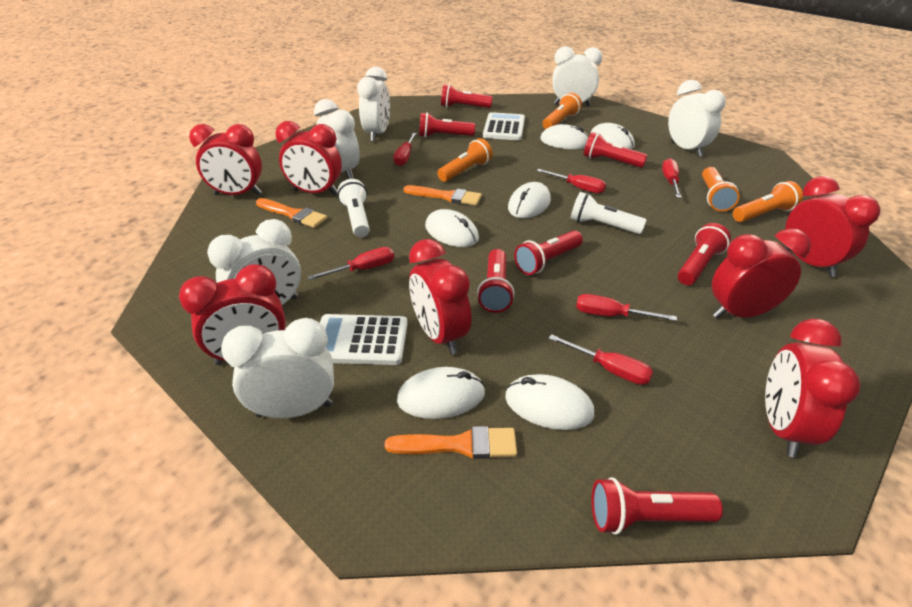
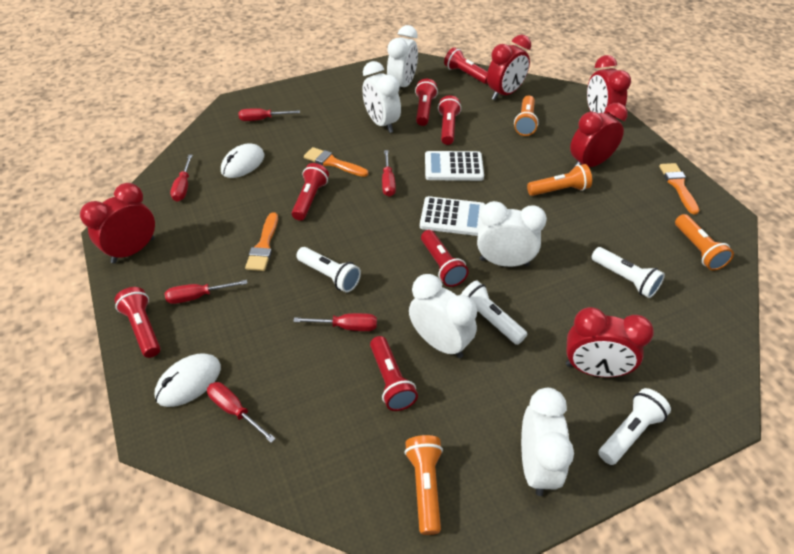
red clock: [179,264,286,365] [189,124,262,195] [275,121,342,195] [409,239,472,355] [712,228,811,319] [765,319,861,458] [785,176,881,277] = 7 -> [80,183,155,264] [487,35,531,100] [566,307,654,377] [570,103,628,168] [587,55,631,118] = 5
white clock: [207,219,301,305] [221,318,334,418] [314,99,360,179] [357,67,390,142] [552,46,603,106] [668,80,726,157] = 6 -> [362,61,401,133] [387,25,418,94] [409,274,477,358] [477,201,547,267] [521,388,574,496] = 5
white flashlight: [338,179,370,237] [571,192,646,234] = 2 -> [296,247,361,292] [461,280,527,345] [591,247,665,298] [598,388,671,465] = 4
white mouse: [397,367,485,419] [425,209,479,247] [505,374,594,430] [508,182,551,218] [540,124,589,149] [590,123,635,149] = 6 -> [155,353,221,407] [221,143,265,178] = 2

